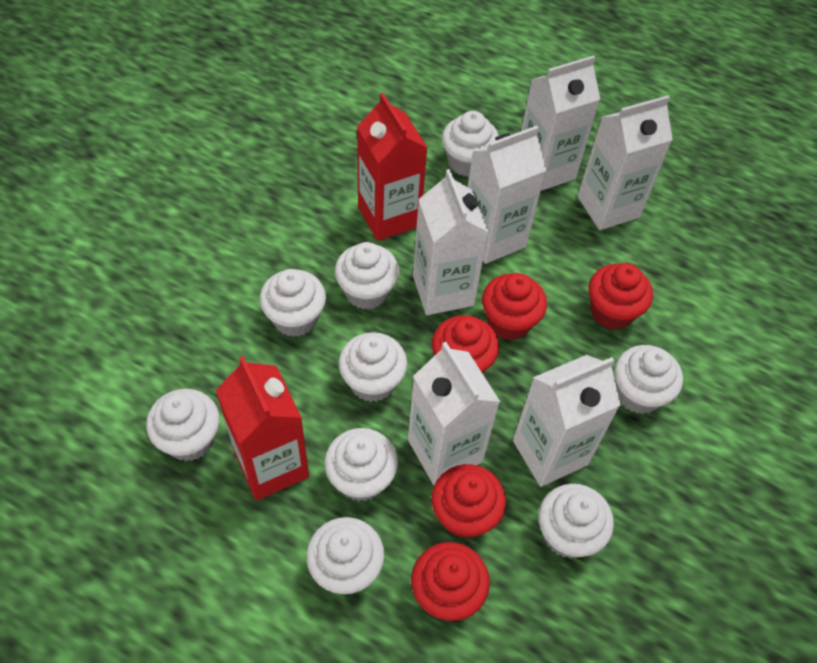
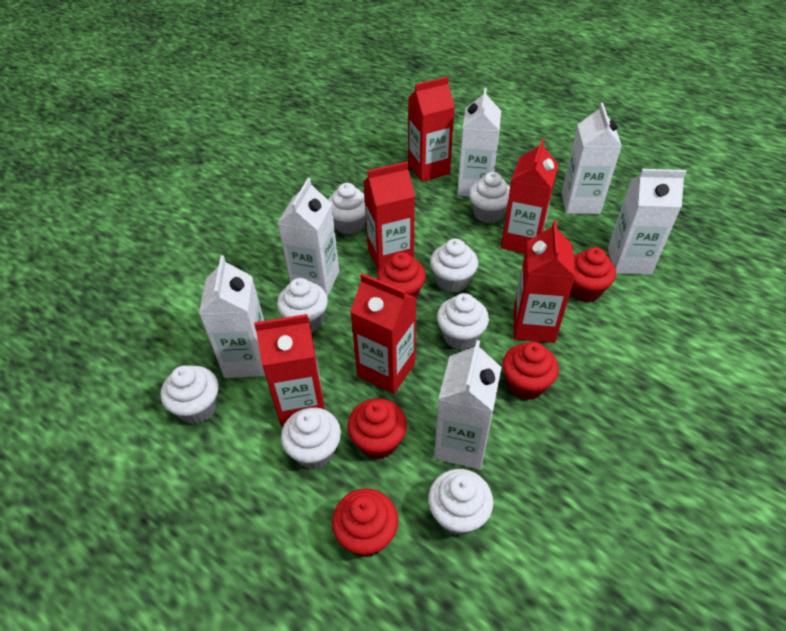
red carton: [216,356,309,501] [357,93,428,241] = 2 -> [254,314,325,427] [350,273,416,394] [363,161,415,270] [408,77,455,182] [501,139,558,254] [514,220,575,343] = 6
white cupcake: [146,389,220,461] [260,269,326,337] [306,517,384,594] [324,428,398,501] [335,242,399,310] [339,332,407,402] [442,111,499,177] [539,484,614,558] [615,345,683,414] = 9 -> [161,365,218,424] [277,278,328,332] [281,407,341,469] [328,183,366,234] [428,469,493,536] [430,239,478,293] [437,293,489,350] [469,172,510,223] = 8

